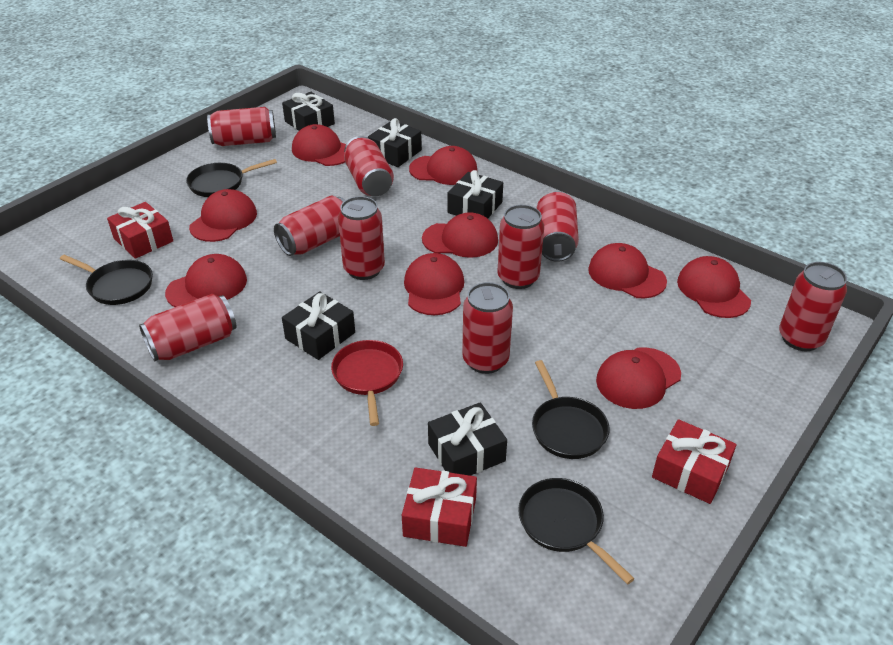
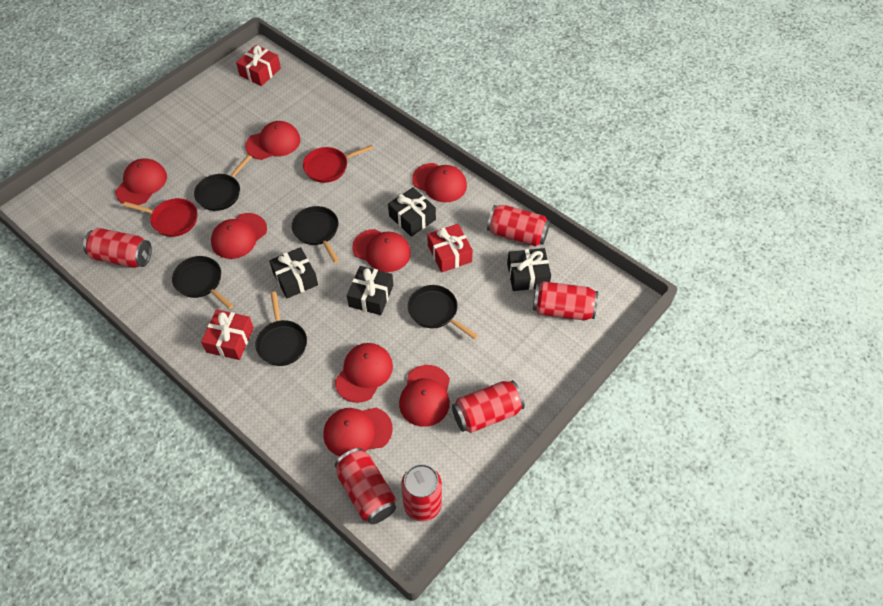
black gift: [282,92,335,131] [282,291,355,360] [368,118,422,167] [428,402,507,476] [447,170,503,219] = 5 -> [269,247,318,298] [347,266,393,315] [388,187,436,237] [507,248,551,291] = 4
black pan: [60,255,153,305] [186,159,277,197] [518,478,635,585] [532,360,610,459] = 4 -> [172,256,234,309] [194,155,252,211] [256,292,307,366] [292,206,339,263] [408,285,478,340] = 5
red can: [139,294,237,361] [207,107,276,146] [274,196,345,256] [338,196,385,280] [344,136,394,196] [462,282,513,374] [498,205,544,289] [537,191,579,262] [779,262,847,351] = 9 -> [83,228,152,268] [335,448,396,524] [401,464,442,522] [452,380,525,433] [487,205,550,246] [533,281,598,321] = 6
red cap: [165,254,247,307] [189,189,257,242] [292,124,346,166] [404,253,464,315] [409,146,478,185] [422,212,498,258] [588,243,667,298] [596,347,681,409] [677,256,751,318] = 9 -> [115,158,167,205] [211,213,267,259] [245,121,300,160] [324,408,393,457] [335,343,393,403] [352,229,411,272] [399,365,450,427] [412,163,467,202] = 8
red pan: [331,340,403,426] = 1 -> [123,198,198,237] [303,145,374,183] = 2

